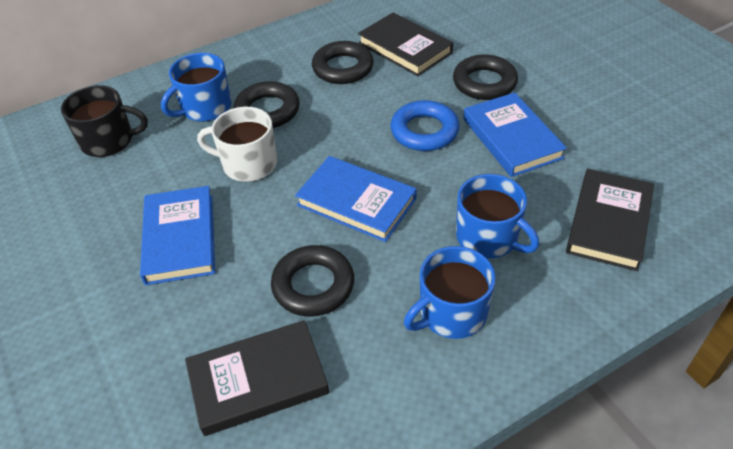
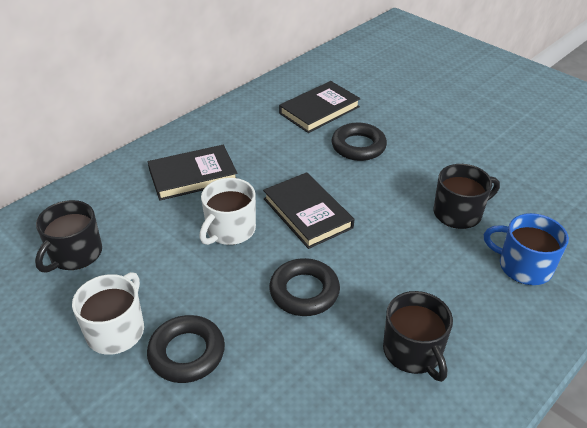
black mug: [61,85,148,157] = 1 -> [35,200,102,273] [383,291,453,382] [434,164,500,229] = 3
black ring: [234,81,300,128] [271,245,354,317] [312,41,374,84] [453,54,518,100] = 4 -> [147,315,225,383] [269,258,340,316] [331,122,387,161] = 3
blue book: [140,186,215,285] [295,156,417,242] [463,92,567,177] = 3 -> none = 0
blue mug: [161,53,231,122] [404,246,496,339] [456,174,539,258] = 3 -> [484,213,569,285] = 1
blue ring: [390,100,460,151] = 1 -> none = 0
white mug: [197,107,277,182] = 1 -> [72,272,144,355] [199,178,256,245] = 2

